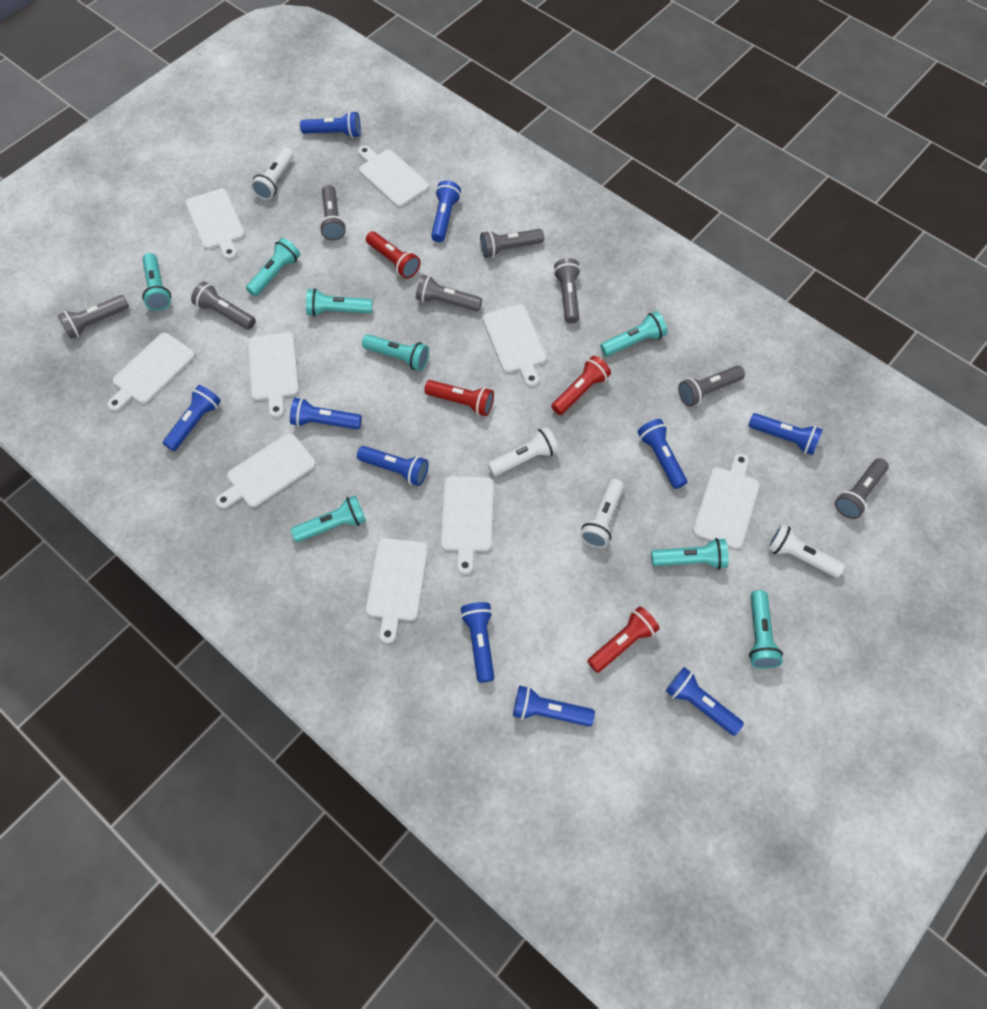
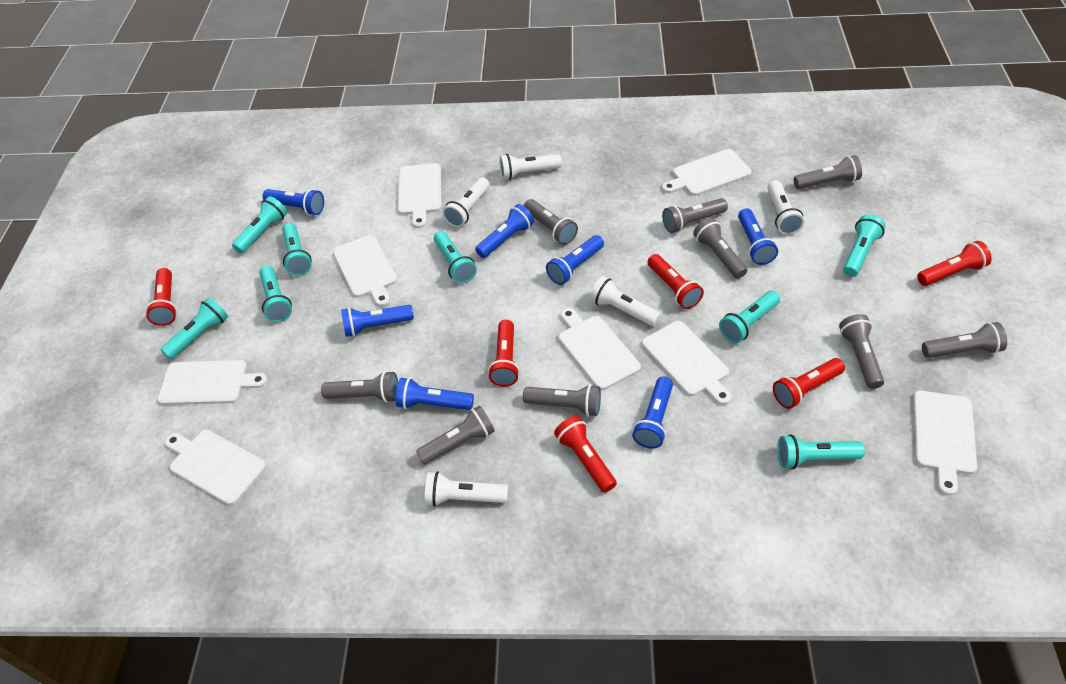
blue flashlight: [163,385,221,451] [290,398,362,430] [300,111,361,138] [357,446,428,486] [431,180,461,242] [460,602,494,683] [513,686,595,727] [637,419,687,489] [666,667,744,736] [748,413,823,455] = 10 -> [263,189,324,215] [341,305,414,337] [396,377,474,410] [475,204,534,258] [546,235,604,285] [632,376,673,449] [738,208,778,265] = 7
grey flashlight: [58,295,129,339] [191,282,256,330] [319,185,346,241] [416,275,482,311] [480,229,544,258] [554,258,581,324] [678,365,745,407] [835,458,889,519] = 8 -> [321,371,398,403] [416,405,495,464] [523,384,601,417] [524,199,578,245] [662,198,728,233] [693,218,747,279] [794,155,862,189] [839,314,884,389] [922,322,1007,358] = 9
red flashlight: [366,231,421,279] [424,380,494,416] [551,356,611,415] [587,606,659,673] = 4 -> [146,268,177,326] [488,320,520,387] [554,416,617,493] [648,254,704,309] [773,358,845,409] [917,241,992,286] = 6
white cutting board: [107,333,195,411] [185,188,245,260] [216,433,316,509] [248,332,299,418] [358,146,429,207] [366,538,428,644] [441,476,494,575] [482,304,547,387] [692,453,760,549] = 9 -> [157,360,268,405] [165,430,266,505] [333,235,397,307] [398,163,441,228] [559,308,641,390] [642,321,731,405] [662,149,752,196] [913,391,977,495] = 8
white flashlight: [251,148,294,200] [488,427,559,476] [580,479,624,548] [767,524,845,577] = 4 -> [425,471,508,507] [443,177,490,227] [499,154,562,180] [590,276,661,326] [767,180,804,235] = 5

